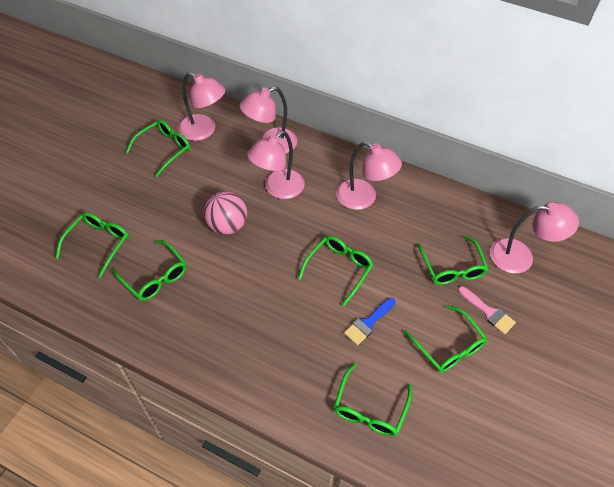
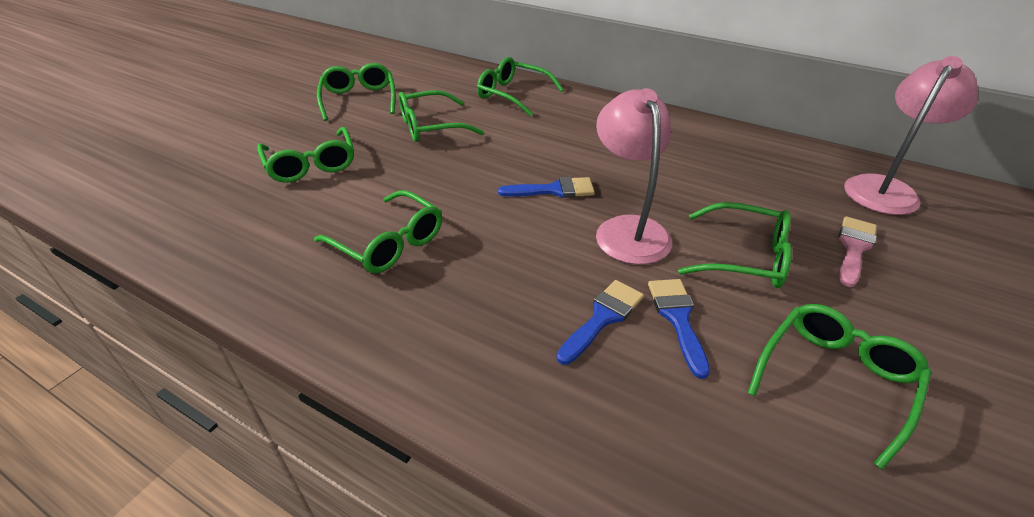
blue brush: [344,298,395,345] = 1 -> [498,177,595,198] [556,280,644,365] [648,279,710,379] = 3
pink ball: [204,191,247,235] = 1 -> none = 0
pink lamp: [178,72,225,141] [240,86,297,154] [247,131,305,199] [336,141,402,210] [490,202,579,273] = 5 -> [596,88,672,265] [844,56,978,215] = 2

